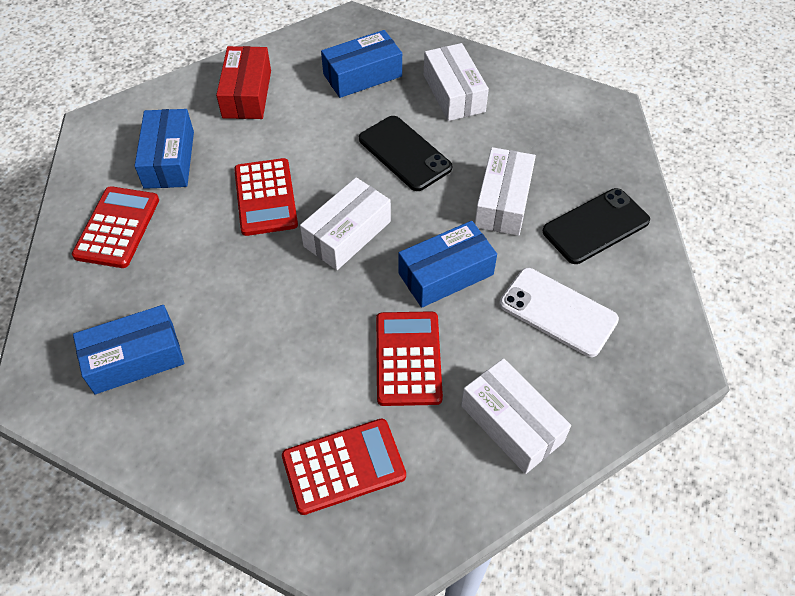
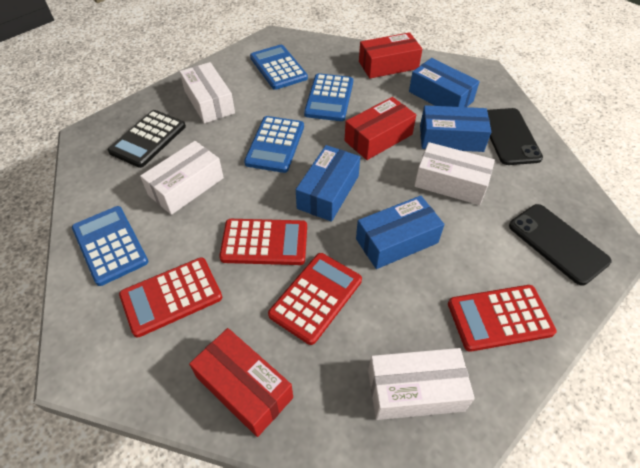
black calculator: none = 0 -> [108,110,186,168] = 1
blue calculator: none = 0 -> [72,206,148,286] [244,116,304,173] [250,45,308,90] [304,73,353,121] = 4
red box: [216,46,271,119] = 1 -> [189,328,293,437] [345,97,416,160] [359,32,422,79] = 3
white phone: [500,268,619,357] = 1 -> none = 0

